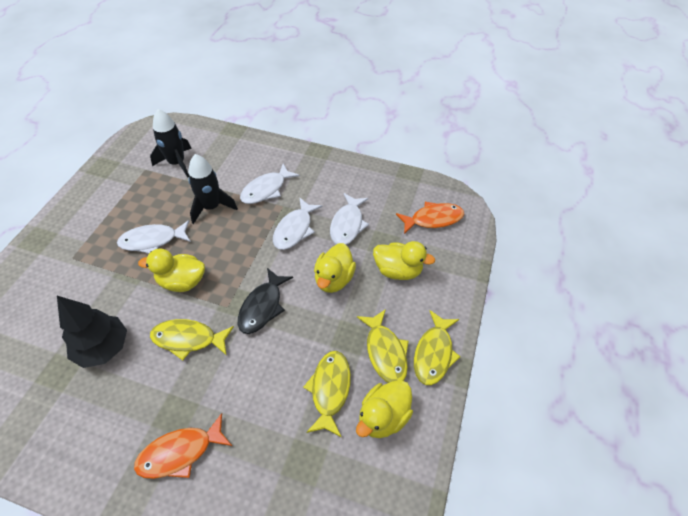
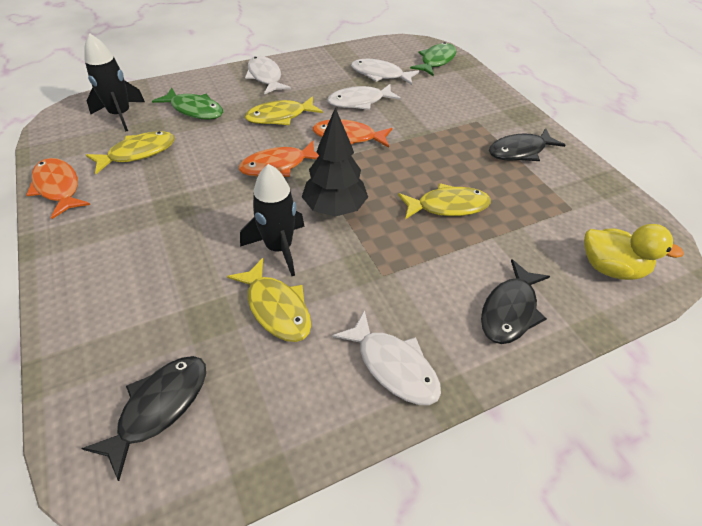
black fish: [238,268,293,334] = 1 -> [81,356,206,481] [481,259,550,344] [489,128,565,161] = 3
green fish: none = 0 -> [152,88,223,119] [410,42,456,76] = 2
orange fish: [134,413,232,479] [396,202,464,234] = 2 -> [26,158,90,219] [239,141,319,177] [312,119,392,148] = 3
yellow duck: [138,248,205,292] [314,243,356,293] [356,380,413,438] [373,241,435,280] = 4 -> [584,224,684,280] = 1

